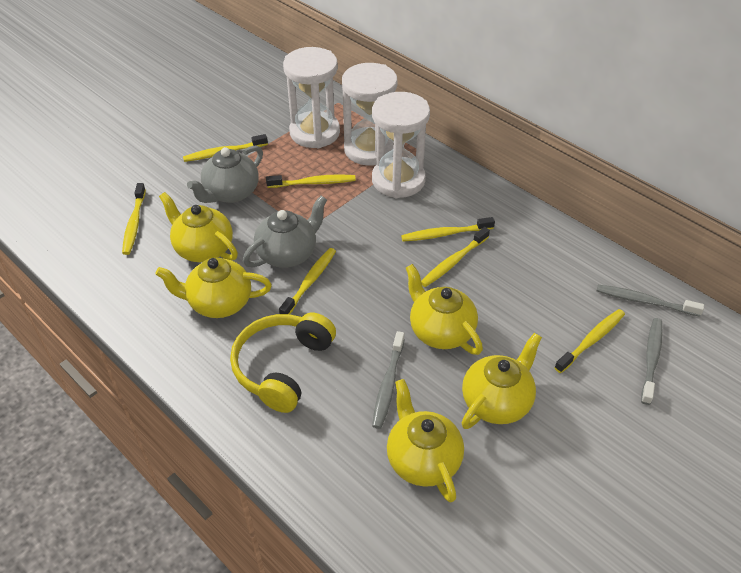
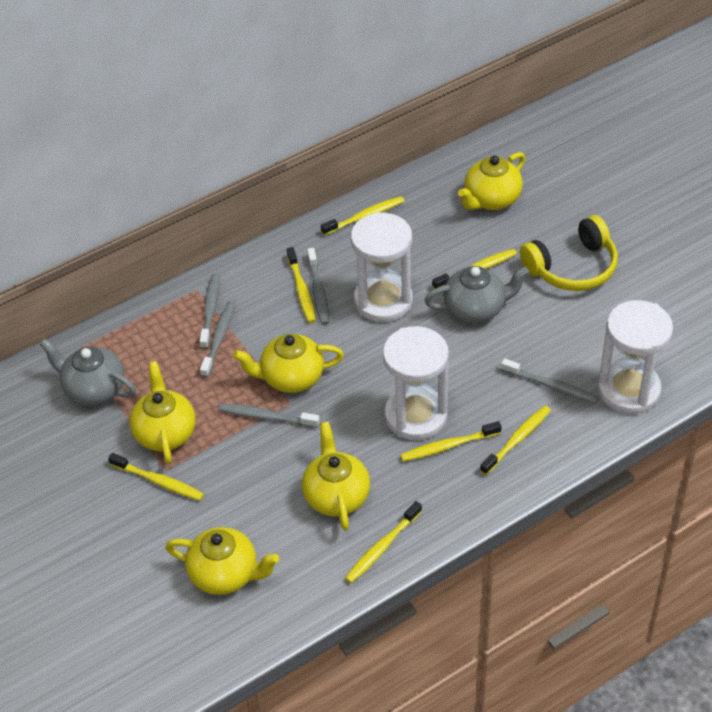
grey toothbrush: [372,331,405,429] [597,285,704,317] [641,318,663,405] = 3 -> [200,274,220,349] [200,301,236,378] [219,404,320,428] [307,248,329,325] [501,358,599,404] = 5

